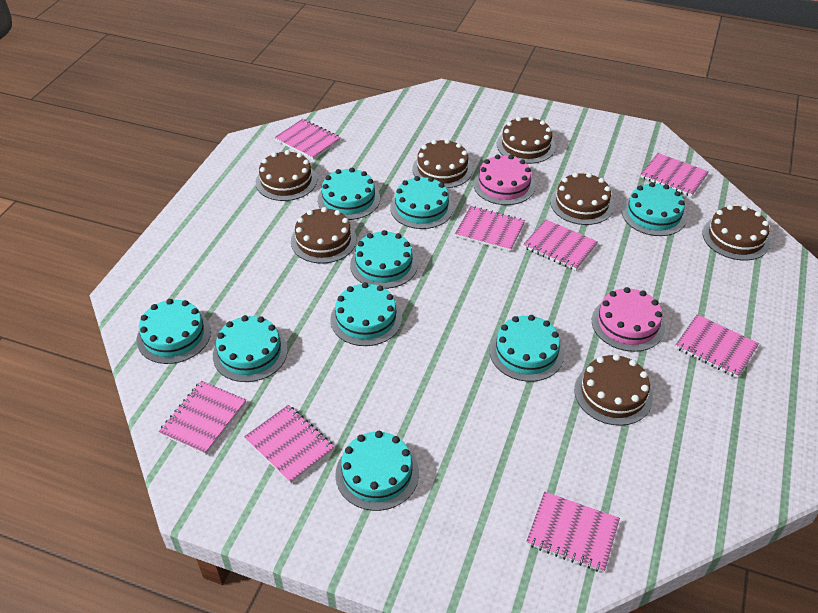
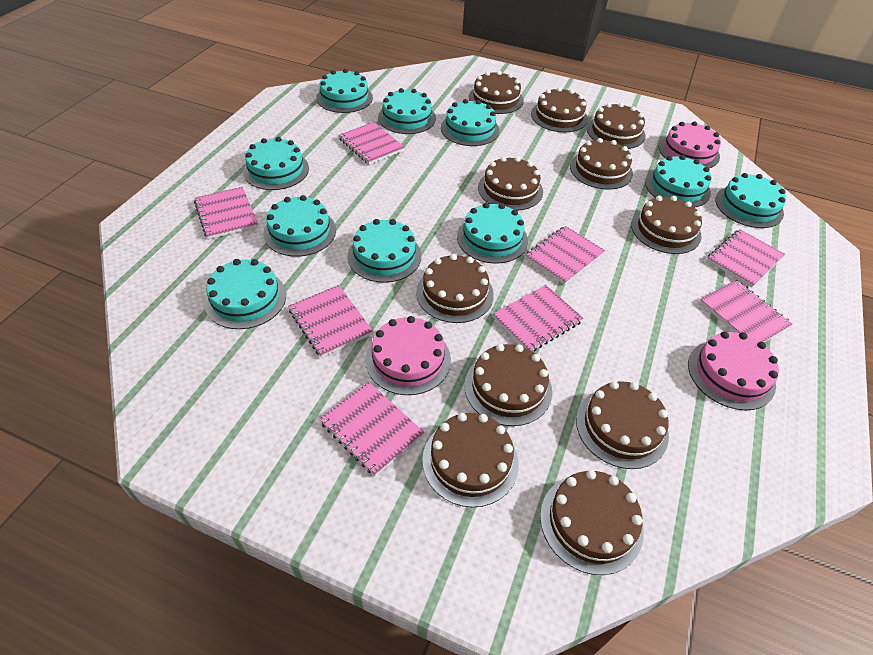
brown cake: [256,150,317,201] [291,207,357,263] [412,139,473,188] [497,116,556,164] [550,173,614,225] [574,354,653,426] [702,205,770,260] = 7 -> [416,254,494,323] [422,413,519,507] [465,344,552,426] [469,71,524,114] [478,157,543,211] [531,87,588,133] [540,470,644,575] [570,138,633,190] [576,381,669,469] [587,103,646,149] [631,196,702,254] = 11
pink cake: [473,154,535,205] [592,287,665,352] = 2 -> [366,316,451,395] [659,121,721,168] [688,331,779,410] = 3
turquoise cake: [137,299,211,364] [213,315,288,382] [318,168,380,220] [330,282,402,346] [335,431,419,511] [350,230,418,289] [390,176,454,229] [490,315,564,382] [622,182,687,236] = 9 -> [204,259,286,329] [243,137,309,190] [263,195,336,257] [316,69,373,113] [348,219,421,283] [378,88,436,134] [441,99,499,146] [457,203,528,264] [645,155,711,207] [715,173,786,228] = 10

